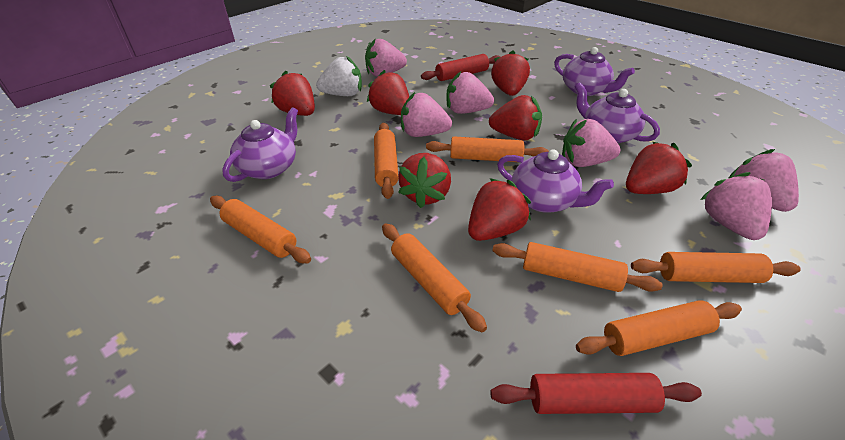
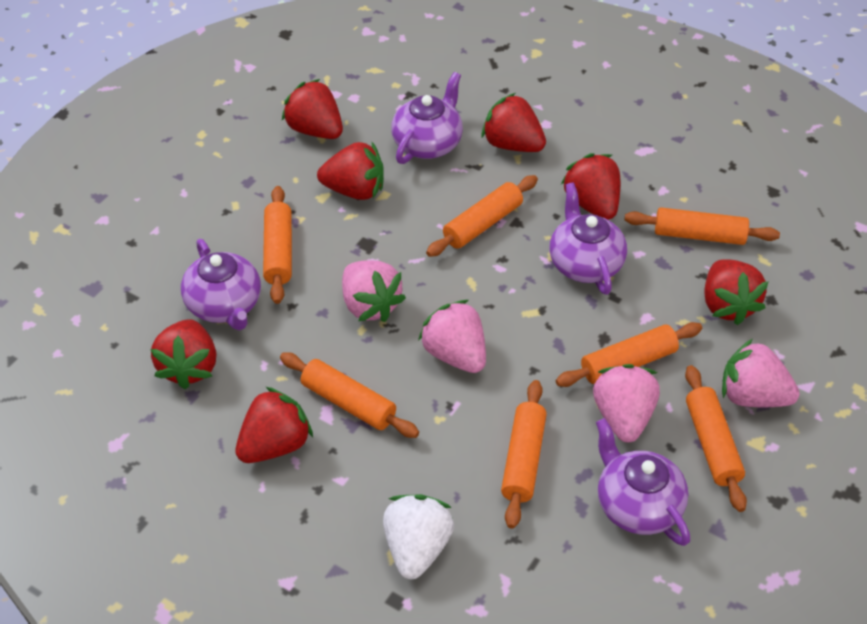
pink strawberry: [365,38,407,77] [401,92,452,137] [446,72,494,114] [562,119,620,167] [700,172,772,240] [728,149,799,212] = 6 -> [342,261,406,322] [418,300,486,373] [593,364,660,443] [722,339,800,407] = 4
red rolling pin: [421,54,501,81] [490,373,702,414] = 2 -> none = 0

